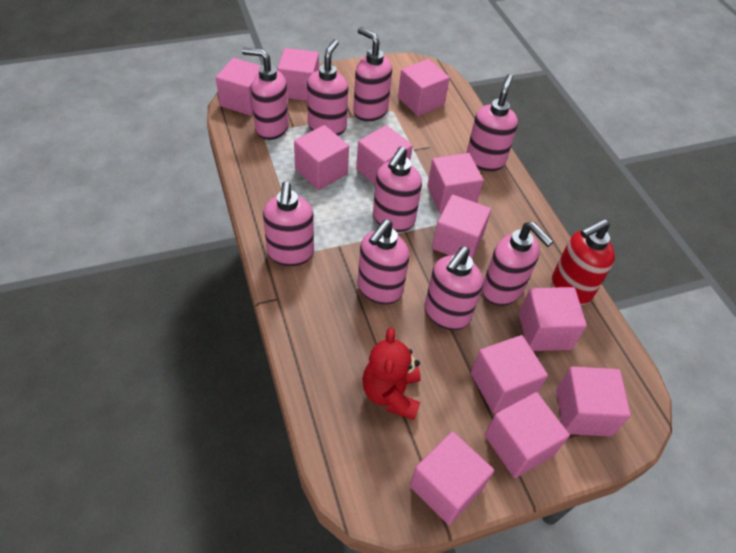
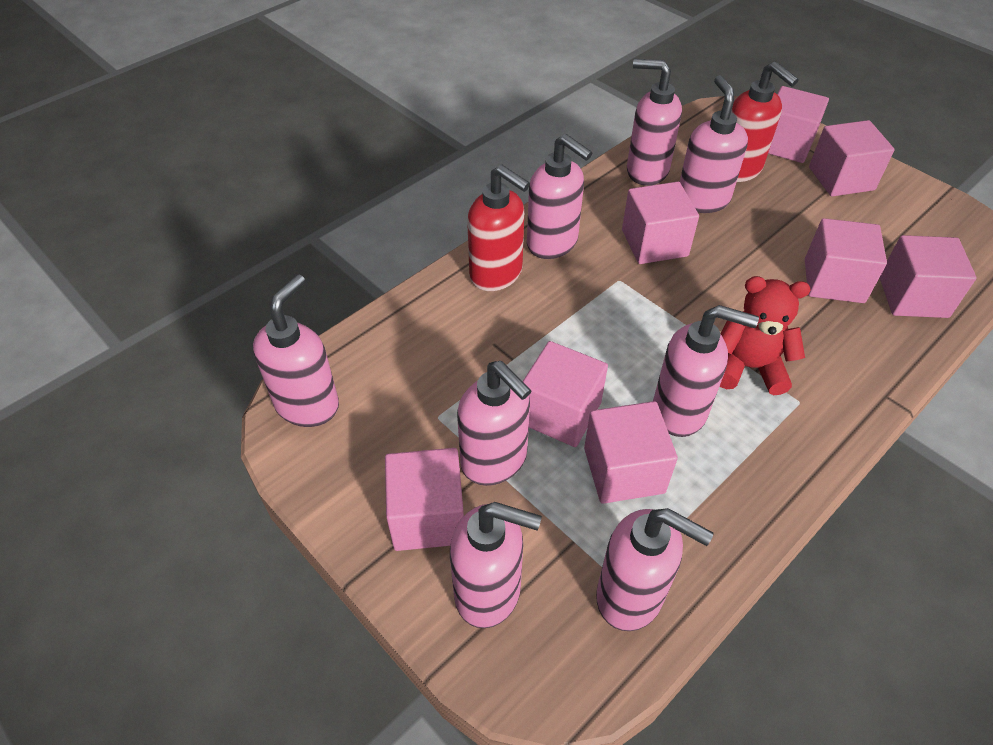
pink cube: [216,58,261,116] [277,48,319,101] [294,125,349,190] [356,125,413,185] [398,59,450,116] [410,432,494,525] [427,153,483,213] [432,195,491,259] [471,335,548,413] [485,392,570,478] [519,287,587,351] [556,366,631,437] = 12 -> [385,448,464,551] [523,341,608,447] [584,401,678,504] [622,182,699,264] [768,86,829,163] [805,218,887,303] [809,120,895,196] [880,235,977,318] = 8
pink soap dispenser: [242,48,289,140] [263,182,314,266] [307,39,348,136] [353,27,392,121] [357,219,409,305] [373,147,422,232] [425,246,483,330] [466,74,518,171] [482,222,554,306] = 9 -> [253,274,339,427] [450,502,542,628] [457,361,532,486] [527,134,592,259] [596,508,714,631] [627,59,682,186] [653,305,759,437] [680,75,748,213] = 8
red soap dispenser: [552,219,615,305] = 1 -> [467,165,530,291] [731,61,799,182] = 2

